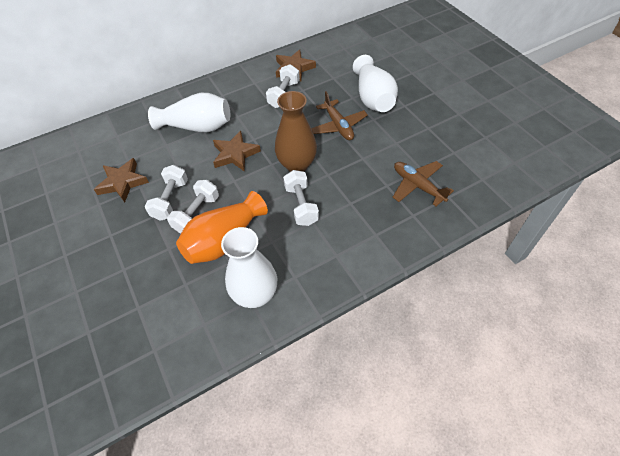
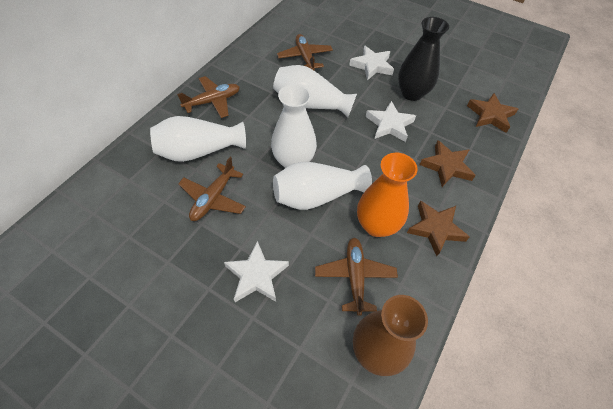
black vase: none = 0 -> [398,17,449,101] = 1
brown plane: [311,91,368,140] [393,161,454,206] = 2 -> [177,76,240,118] [178,157,246,221] [277,34,333,71] [315,238,398,316] = 4
white dumbbell: [145,165,188,221] [167,180,219,234] [266,64,300,108] [283,170,319,226] = 4 -> none = 0
white star: none = 0 -> [224,241,289,302] [349,46,394,80] [366,101,416,142] = 3
white vase: [148,93,230,132] [221,227,277,308] [353,55,398,112] = 3 -> [150,116,246,162] [271,84,317,168] [273,65,357,118] [273,162,372,210] = 4

